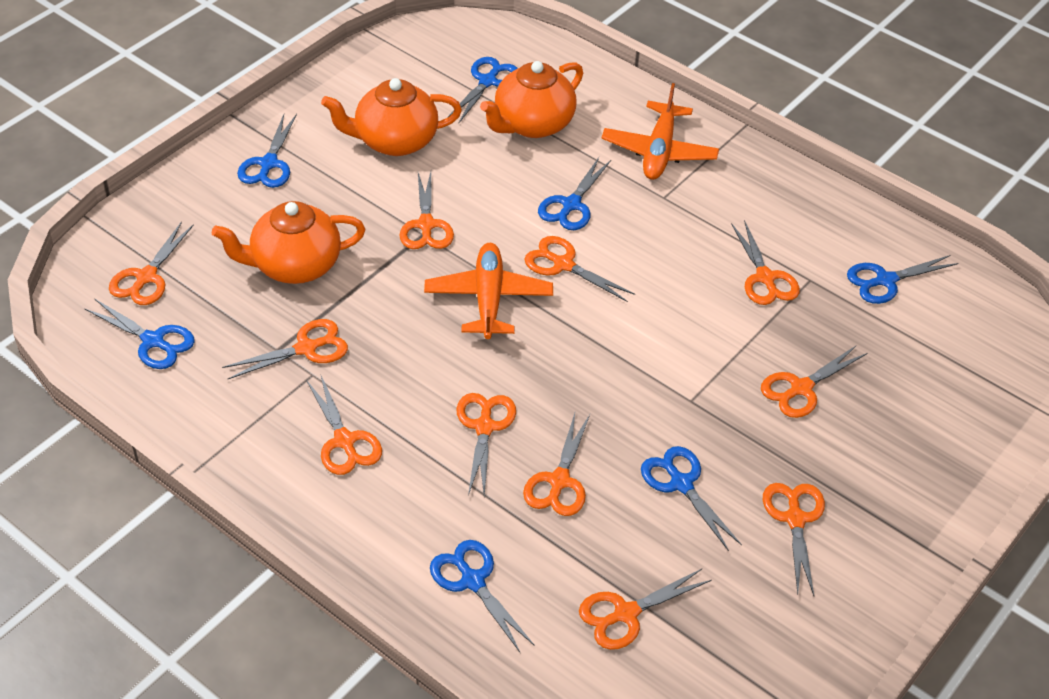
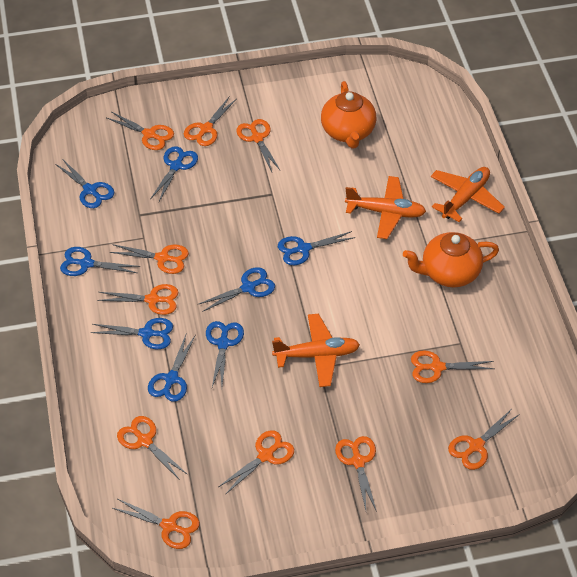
blue scissors: [84,299,195,369] [237,114,297,188] [430,540,535,654] [447,57,518,123] [538,157,611,230] [641,446,742,551] [847,255,959,304] = 7 -> [55,160,114,208] [60,247,140,276] [91,318,173,349] [148,335,195,402] [150,146,198,201] [197,267,275,312] [206,321,244,387] [278,231,355,265] = 8
orange plane: [424,243,553,339] [601,83,719,180] = 2 -> [272,314,360,387] [345,176,426,239] [431,167,505,222] = 3
orange teapot: [212,201,365,284] [321,78,462,156] [480,61,583,138] = 3 -> [321,81,376,149] [403,232,499,287] = 2

